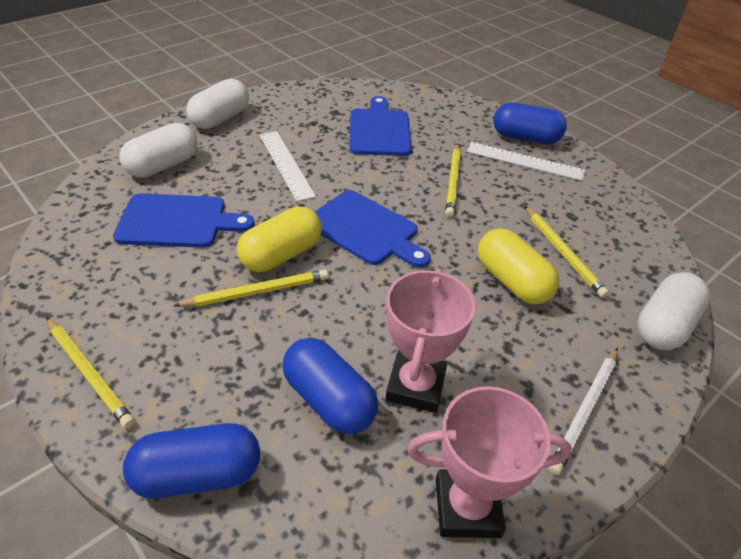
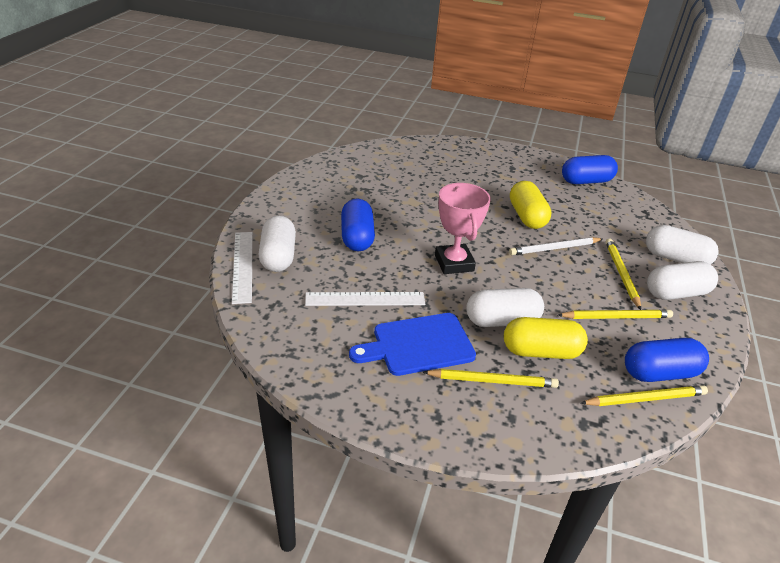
blue cutting board: [113,193,254,248] [315,190,431,268] [349,96,411,156] = 3 -> [349,313,476,376] = 1
pink trophy: [385,269,475,413] [407,386,572,538] = 2 -> [435,183,491,274] = 1
white capsule: [119,123,198,178] [187,79,249,129] [637,272,710,350] = 3 -> [259,215,296,272] [466,288,544,327] [646,225,719,265] [647,261,718,300] = 4

